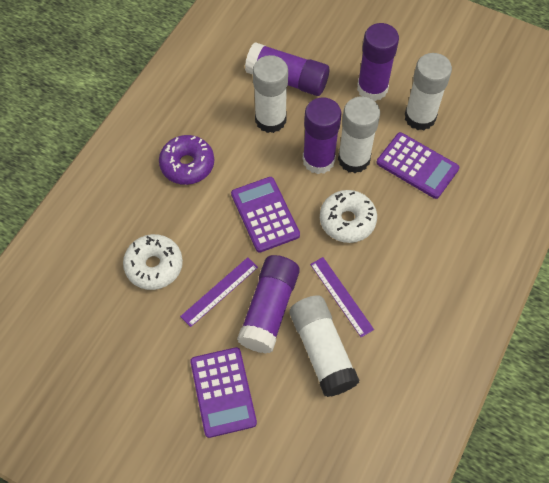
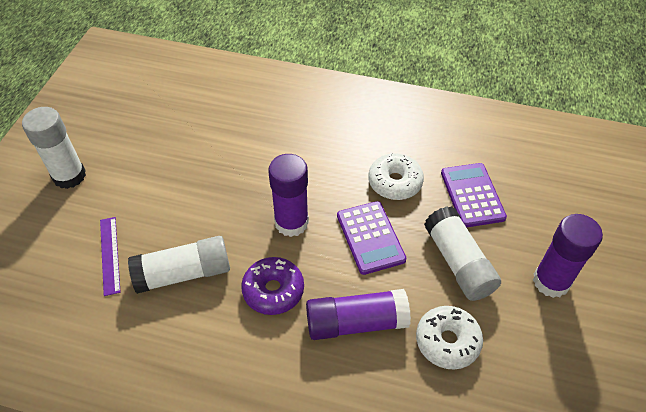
purple calculator: [190,347,257,438] [231,177,300,253] [377,132,459,199] = 3 -> [337,201,406,275] [441,163,507,228] = 2
purple glue stick: [237,255,300,354] [245,42,329,96] [303,97,342,174] [357,23,399,101] = 4 -> [268,154,309,237] [306,289,411,340] [533,214,603,298] = 3
purple ruler: [180,257,258,327] [310,257,374,337] = 2 -> [100,217,121,296] = 1
white glue stick: [253,55,288,133] [290,295,360,397] [338,97,380,173] [404,53,452,130] = 4 -> [22,107,86,189] [128,236,230,294] [424,206,501,301] = 3

